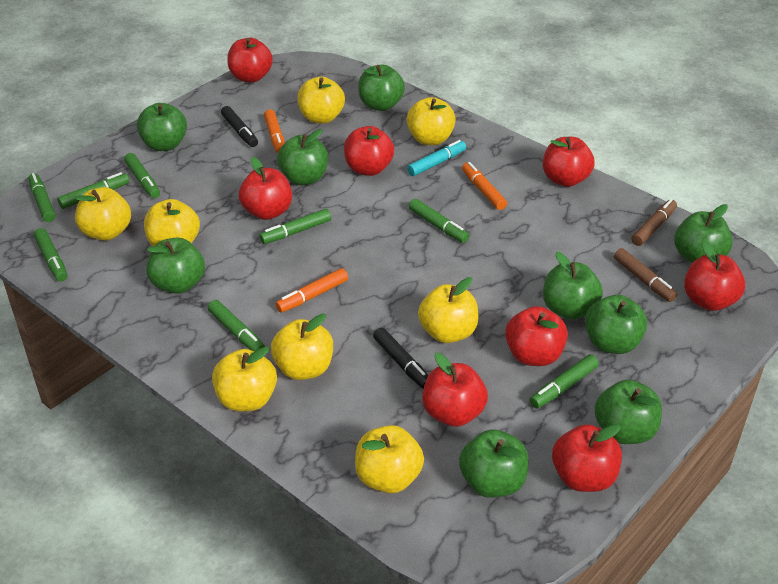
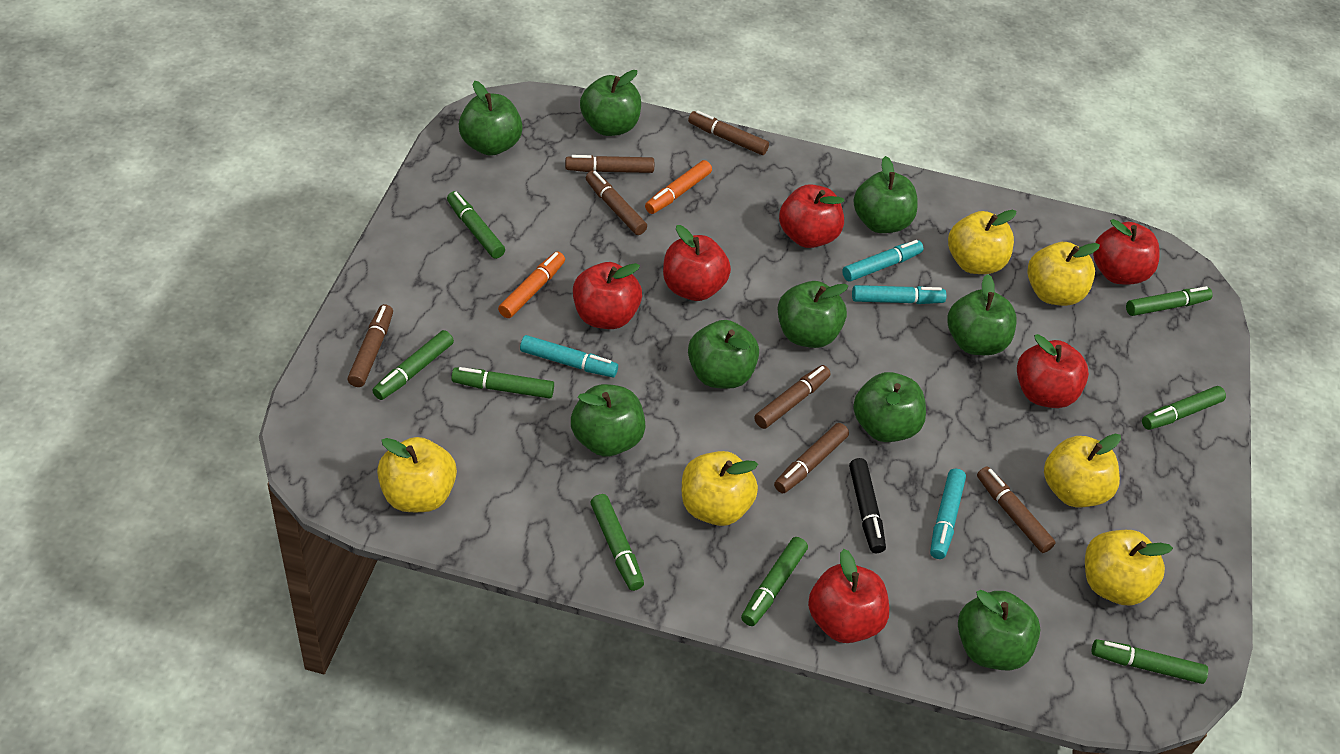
black marker: [221,106,258,147] [373,328,428,389] = 2 -> [849,458,886,553] = 1
brown marker: [614,248,677,302] [631,199,677,246] = 2 -> [347,304,393,387] [565,155,654,173] [586,171,647,235] [688,110,769,155] [754,365,831,429] [774,423,849,493] [977,467,1056,553] = 7
orange marker: [264,109,285,154] [275,268,348,313] [462,162,507,210] = 3 -> [498,252,565,318] [645,160,712,214] = 2
red apple: [227,38,273,82] [239,157,292,220] [344,126,394,176] [422,353,488,427] [505,306,568,366] [543,137,595,187] [552,424,622,492] [684,242,745,311] = 8 -> [573,262,642,329] [663,225,731,301] [779,184,844,248] [808,549,889,643] [1017,334,1089,408] [1093,219,1160,285] = 6
turquoise marker: [407,140,466,176] = 1 -> [520,335,618,377] [842,240,924,282] [852,285,947,304] [930,469,966,559] = 4
yellow apple: [75,187,131,241] [144,199,200,246] [212,347,277,411] [271,314,333,380] [297,77,345,124] [355,425,424,493] [406,97,456,145] [418,277,478,343] = 8 -> [377,437,457,512] [682,451,758,526] [948,210,1016,274] [1028,242,1100,306] [1044,434,1121,507] [1085,530,1173,606] = 6

